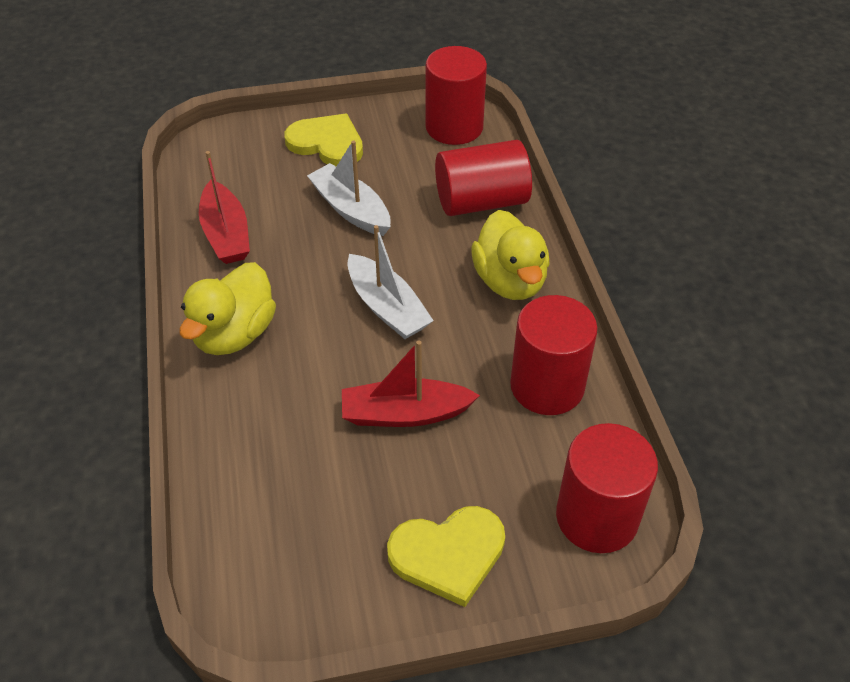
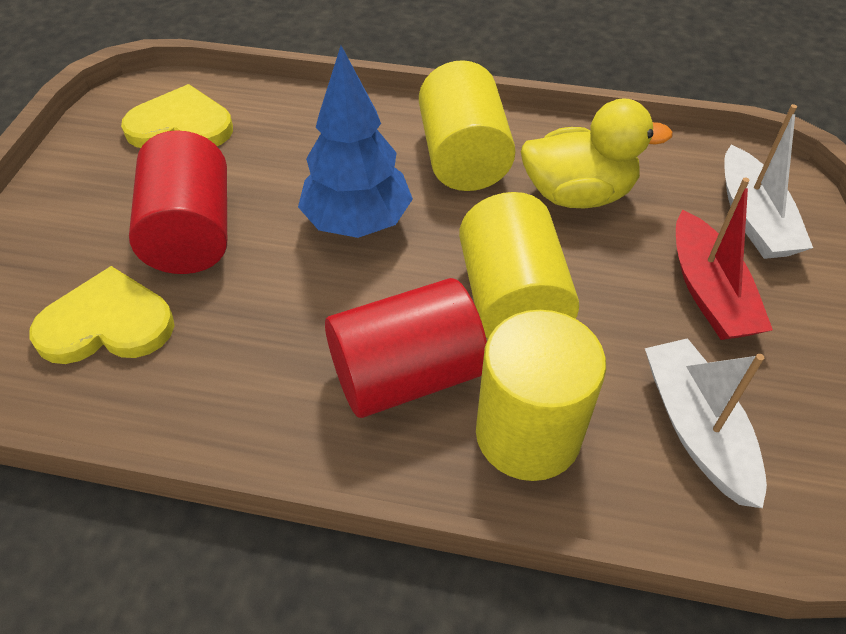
blue tree: none = 0 -> [298,46,413,238] = 1
red boat: [199,151,250,264] [342,341,480,427] = 2 -> [676,177,773,340] = 1
red cylinder: [425,46,487,145] [435,140,532,216] [510,295,597,415] [556,423,658,553] = 4 -> [129,130,227,274] [325,278,487,418] = 2
yellow cylinder: none = 0 -> [419,60,516,191] [459,192,579,338] [476,310,606,481] = 3
yellow duck: [179,262,276,355] [471,210,550,300] = 2 -> [521,98,673,208] = 1

